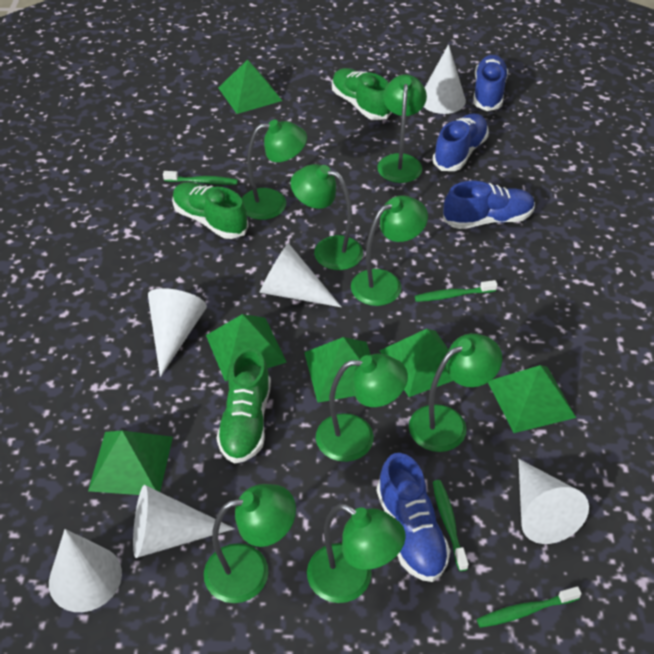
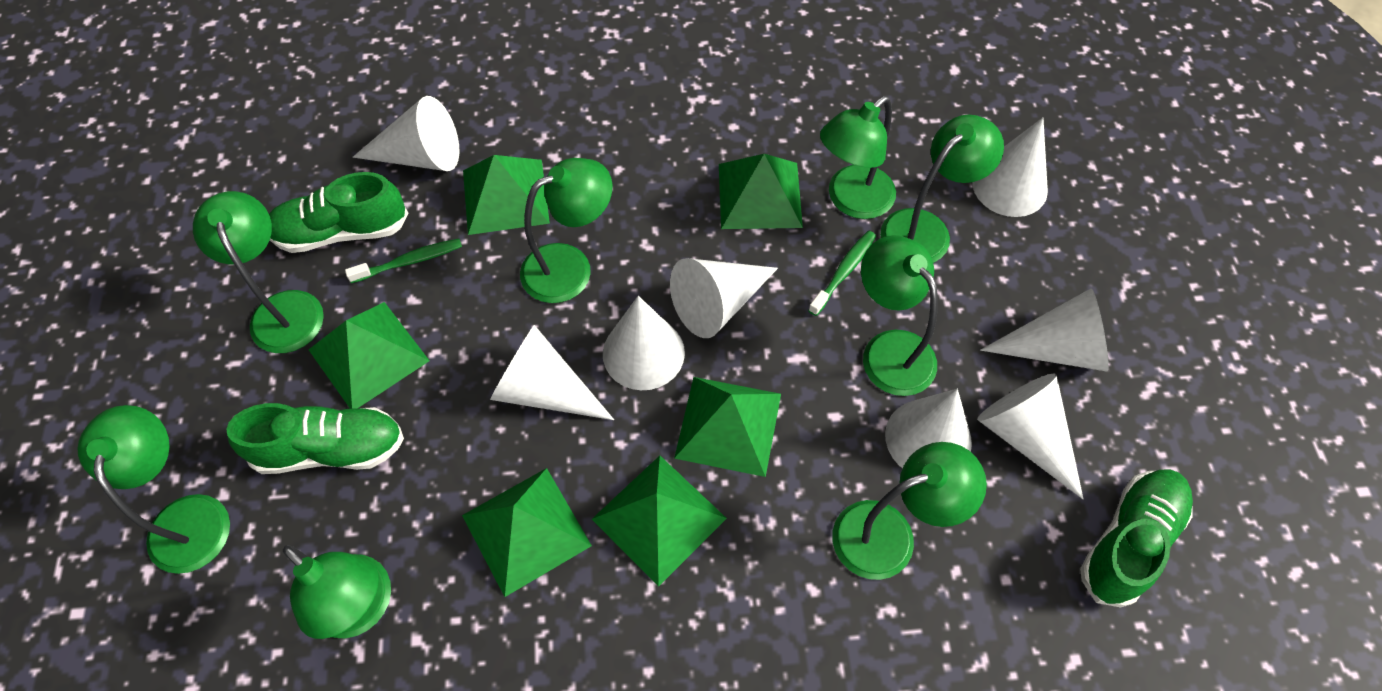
blue shoe: [377,453,451,582] [433,113,489,171] [443,181,535,229] [473,55,508,111] = 4 -> none = 0
green toothbrush: [163,171,238,185] [415,280,498,302] [433,480,469,571] [477,586,582,628] = 4 -> [345,239,462,283] [808,231,876,316] = 2
white cone: [49,529,122,612] [133,485,235,558] [148,288,207,377] [259,243,341,307] [424,44,466,114] [518,459,589,544] = 6 -> [353,96,459,171] [490,325,614,420] [603,296,685,390] [670,258,778,338] [885,389,972,468] [972,118,1048,217] [977,373,1084,499] [980,288,1109,372] = 8

